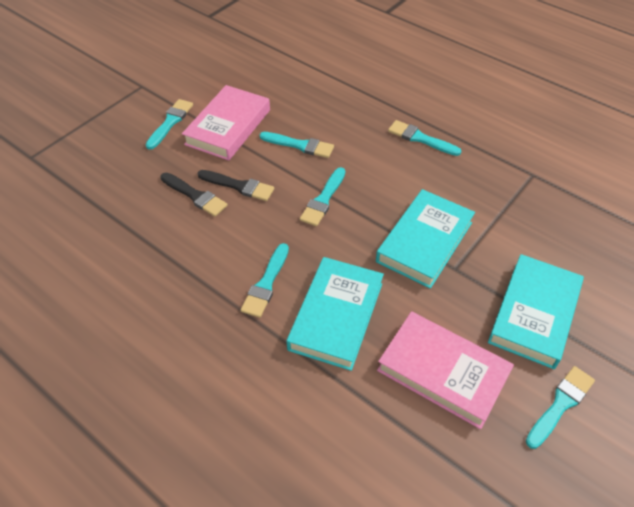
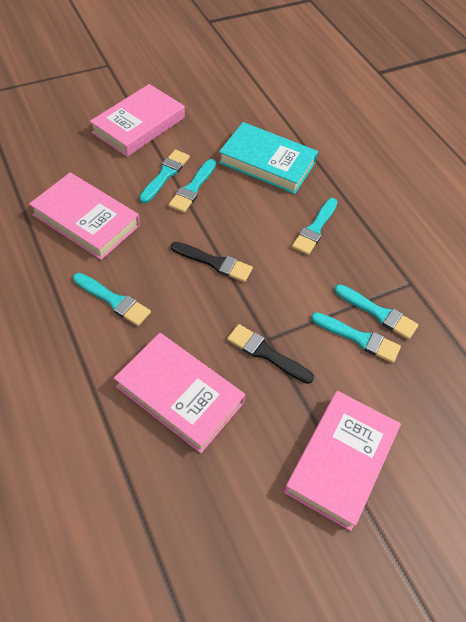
pink book: [182,85,270,161] [377,311,514,429] = 2 -> [29,173,140,260] [90,84,185,157] [114,333,245,453] [284,391,401,531] = 4
turquoise book: [287,257,384,371] [376,189,475,289] [488,254,584,369] = 3 -> [219,122,318,194] = 1

